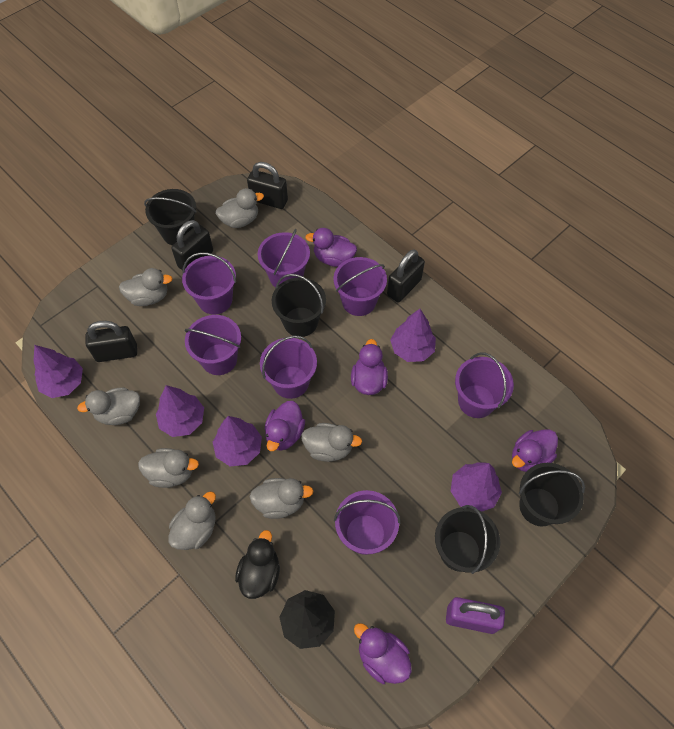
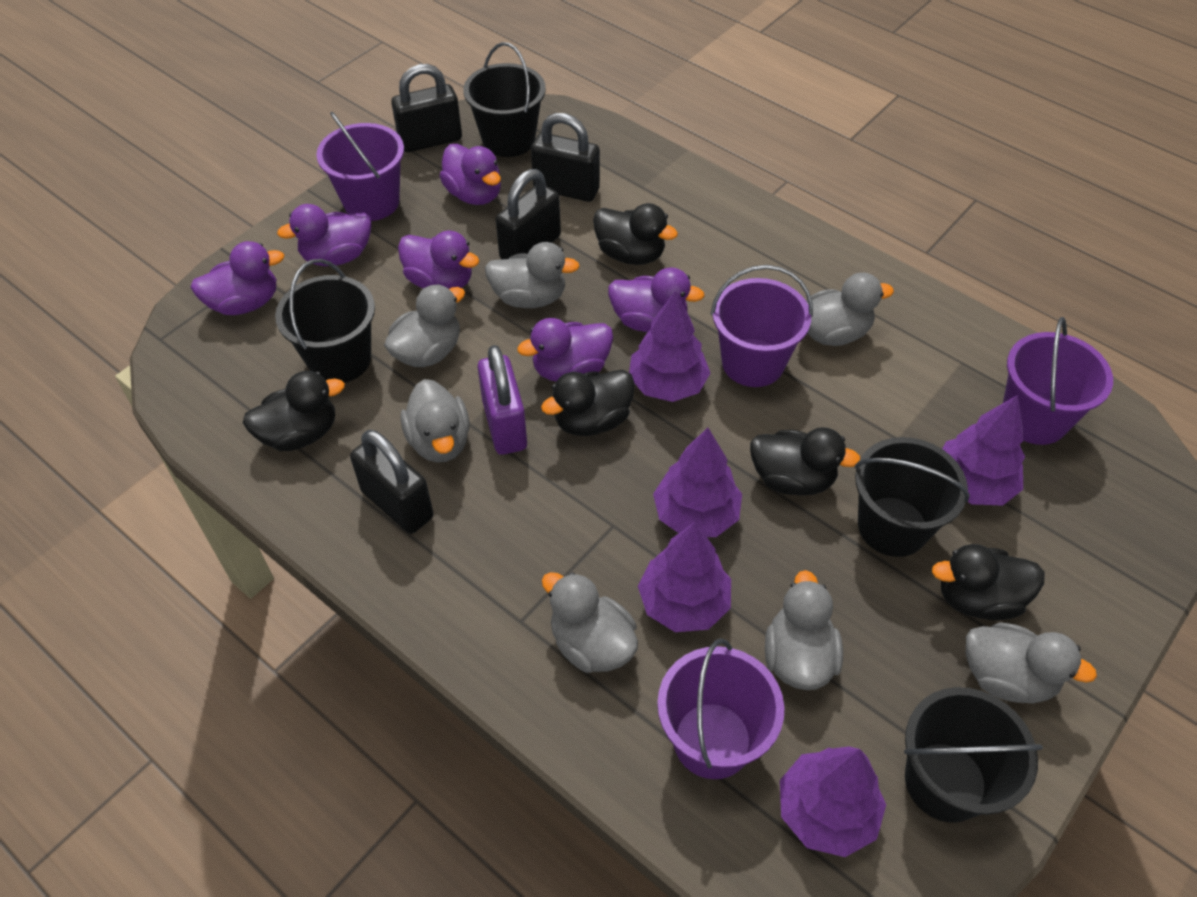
black duck: [235,530,280,599] = 1 -> [243,371,345,451] [541,370,635,436] [593,203,678,265] [750,427,860,495] [932,544,1045,620] = 5
black tree: [279,590,335,649] = 1 -> none = 0
purple bucket: [182,252,236,315] [185,315,241,375] [257,229,310,288] [260,336,317,399] [334,257,387,316] [334,490,400,555] [455,353,514,418] = 7 -> [316,112,404,221] [657,638,784,779] [711,265,813,387] [1003,317,1113,445] = 4
purple duck: [265,401,305,451] [305,228,357,267] [351,339,388,395] [354,623,412,684] [512,429,558,472] = 5 -> [190,241,284,315] [277,204,371,266] [398,231,479,289] [439,144,501,205] [517,318,613,381] [608,268,705,332] = 6

